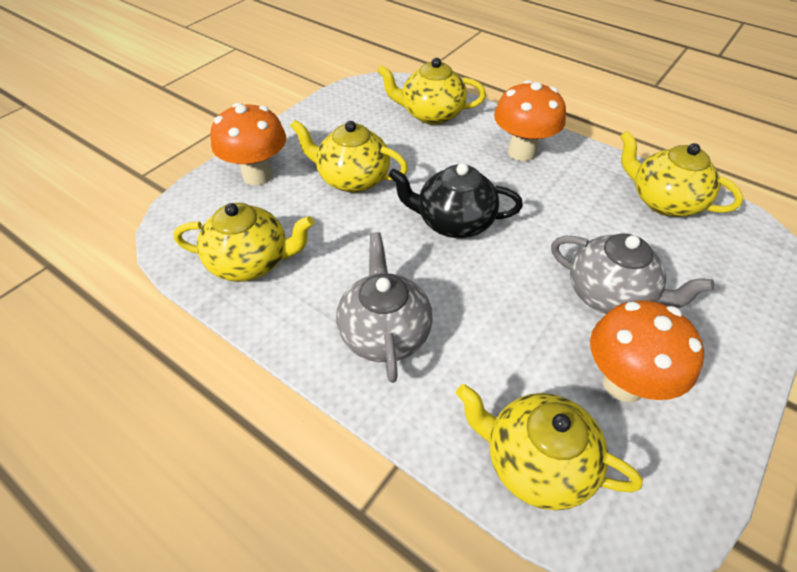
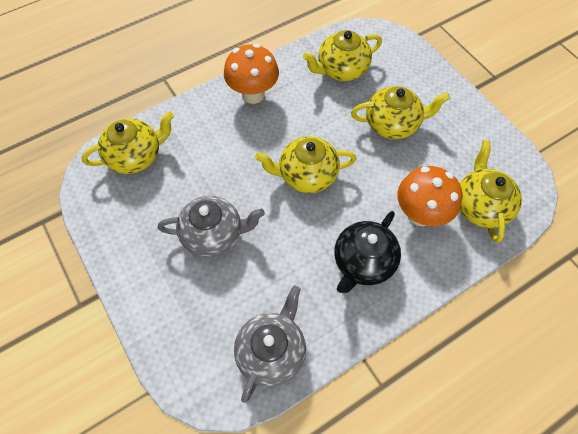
orange mushroom: [210,103,286,185] [494,80,566,161] [590,300,704,402] = 3 -> [224,44,279,104] [397,166,462,226] = 2

